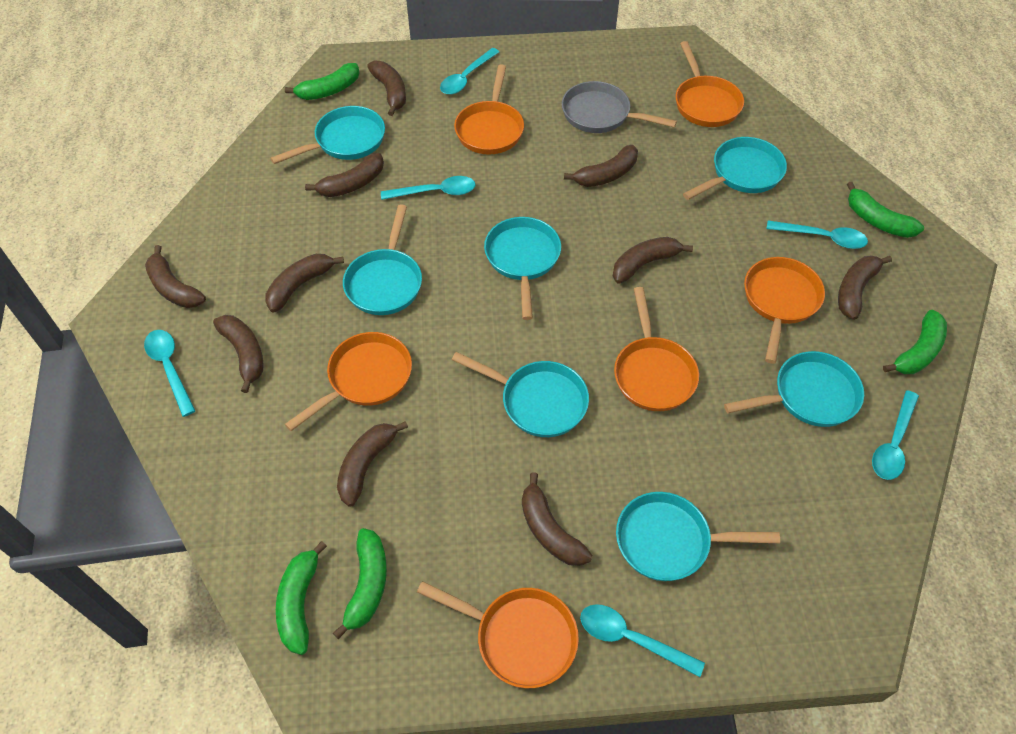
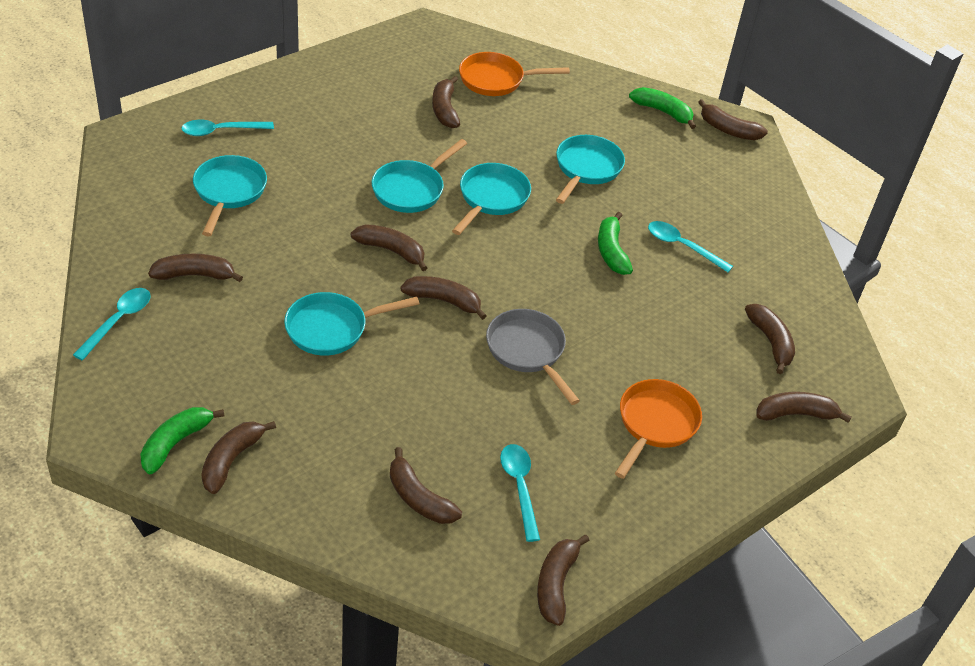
green banana: [276,541,327,655] [285,63,360,100] [333,528,387,639] [847,182,924,238] [883,310,947,374] = 5 -> [140,407,225,474] [598,212,633,275] [629,87,696,129] = 3
orange pan: [285,332,412,431] [417,581,579,688] [454,65,524,155] [614,287,699,411] [675,41,744,127] [744,257,825,364] = 6 -> [459,52,570,96] [615,379,702,479] = 2
turquoise pan: [270,106,385,164] [343,204,422,315] [452,352,589,437] [484,217,561,320] [616,492,780,581] [683,137,787,200] [724,351,864,427] = 7 -> [193,155,267,236] [284,292,419,356] [372,139,467,213] [452,163,531,235] [556,135,625,204] = 5
turquoise spoon: [144,330,195,417] [381,176,476,200] [440,48,499,94] [580,604,705,677] [766,221,868,249] [872,390,919,480] = 6 -> [73,288,151,360] [181,120,274,136] [500,444,540,542] [648,221,733,272] = 4

